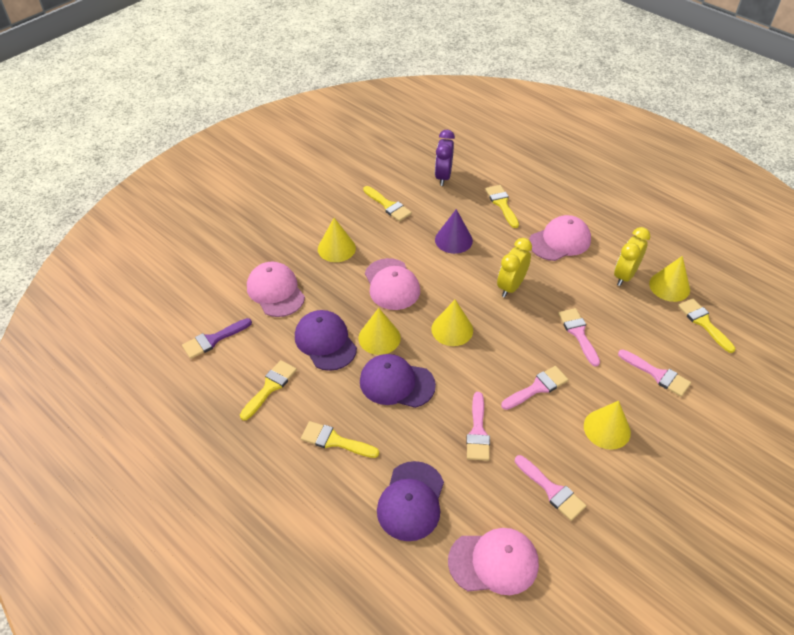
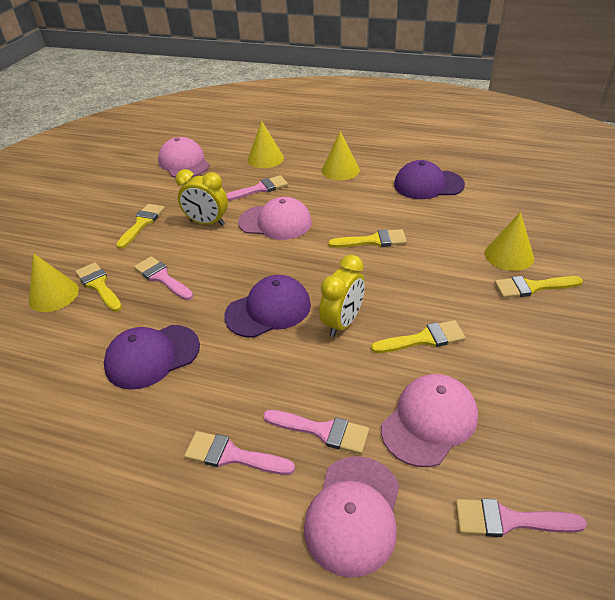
purple brush: [182,318,252,359] = 1 -> none = 0
purple clock: [435,130,455,186] = 1 -> none = 0
purple cone: [435,209,473,254] = 1 -> none = 0
yellow cone: [318,218,356,262] [358,308,401,355] [431,300,473,346] [584,401,631,450] [649,256,690,302] = 5 -> [29,253,79,312] [248,121,284,168] [322,131,360,180] [485,212,534,271] = 4

